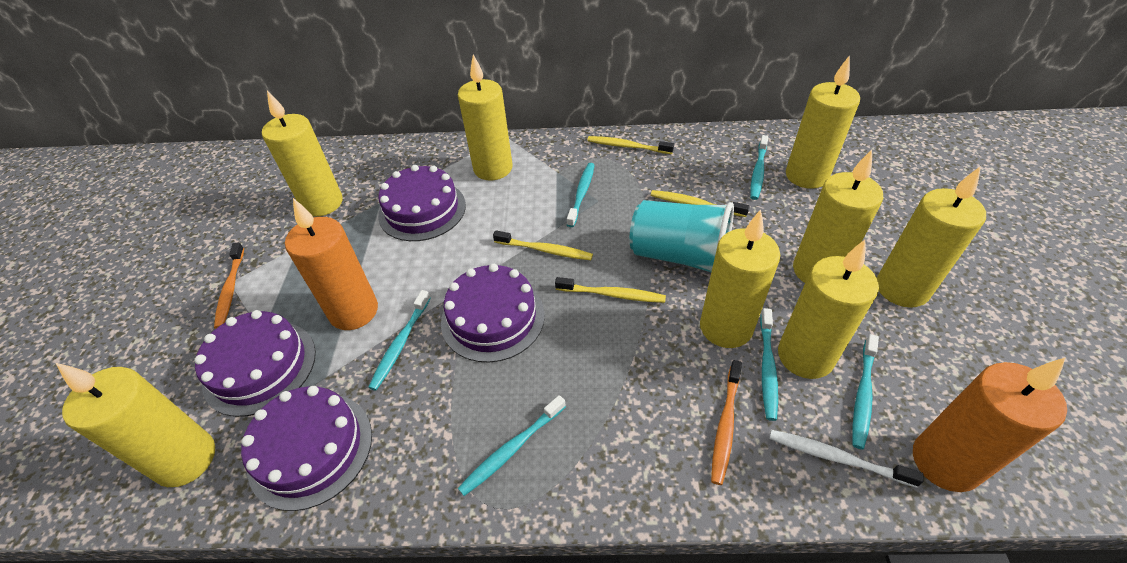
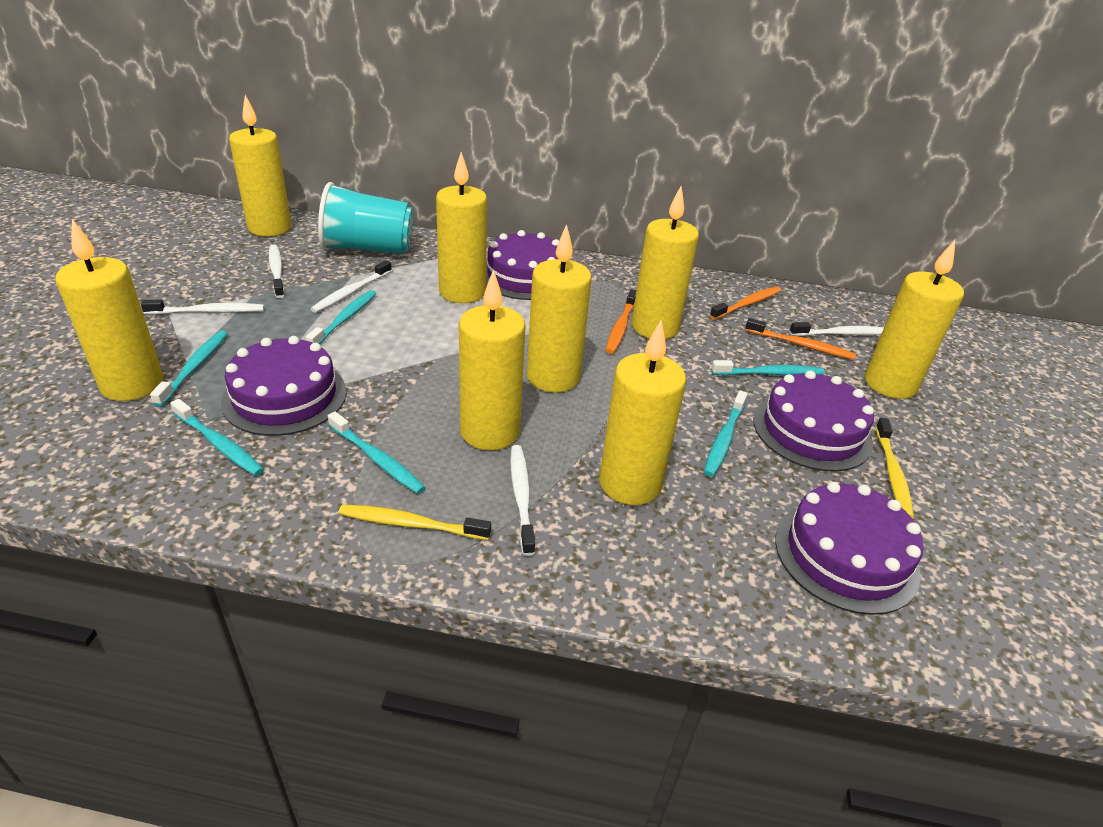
orange candle: [285,198,378,330] [913,357,1067,492] = 2 -> none = 0
orange toothbrush: [214,242,244,329] [711,360,742,485] = 2 -> [606,289,636,354] [710,286,781,320] [745,318,856,360] = 3
white toothbrush: [769,430,924,488] = 1 -> [141,300,264,315] [268,245,285,298] [311,260,392,313] [510,445,535,556] [789,322,884,336] = 5
yellow toothbrush: [493,230,593,260] [555,277,666,303] [587,136,674,154] [651,190,750,217] = 4 -> [338,504,491,540] [875,418,914,518] = 2

